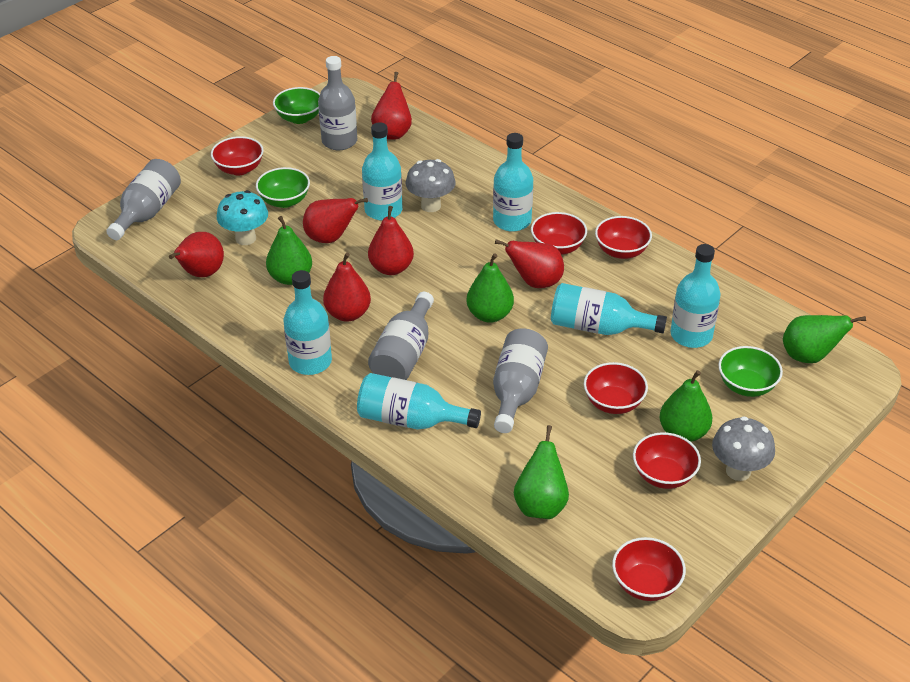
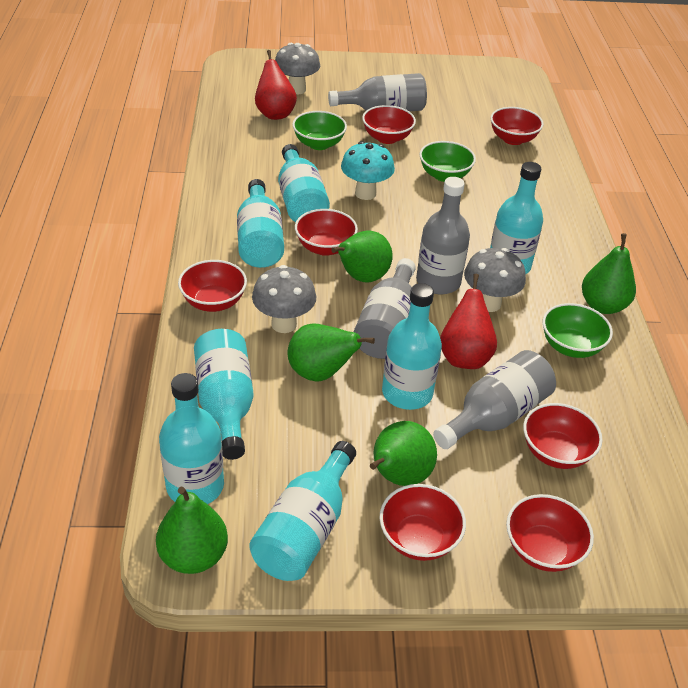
grey mushroom: [406,159,456,212] [712,417,775,481] = 2 -> [252,265,316,333] [275,43,320,94] [464,248,526,312] = 3
red bowl: [211,136,264,176] [531,212,587,255] [584,362,648,414] [595,216,652,259] [612,537,686,601] [633,432,701,489] = 6 -> [178,260,247,312] [295,209,358,256] [362,105,416,144] [379,484,466,561] [490,107,544,145] [506,494,594,572] [523,403,603,469] = 7
red pear: [169,232,224,277] [303,198,368,243] [323,253,371,322] [368,206,414,275] [371,72,412,140] [495,239,564,288] = 6 -> [255,50,297,120] [440,274,497,369] = 2
turquoise bottle: [284,270,332,375] [357,373,481,430] [362,122,403,221] [493,133,533,232] [551,283,667,335] [670,244,721,348] = 6 -> [159,373,224,504] [194,329,253,460] [237,179,284,268] [249,441,356,581] [278,144,330,222] [382,283,442,410] [490,162,543,274] = 7

